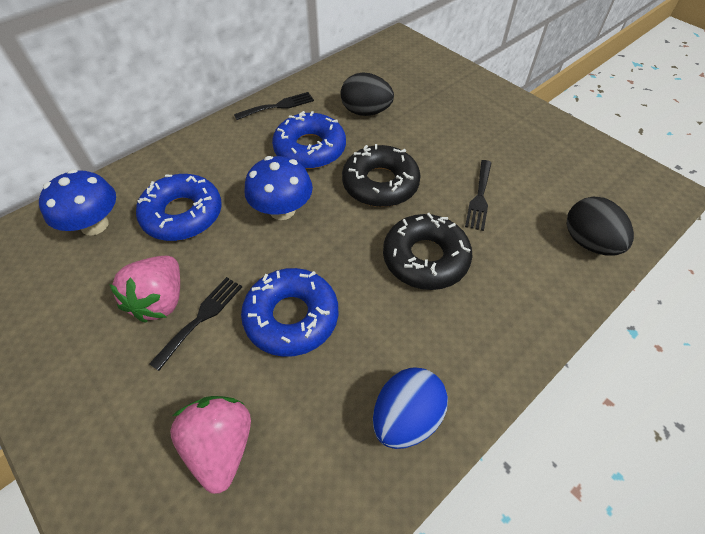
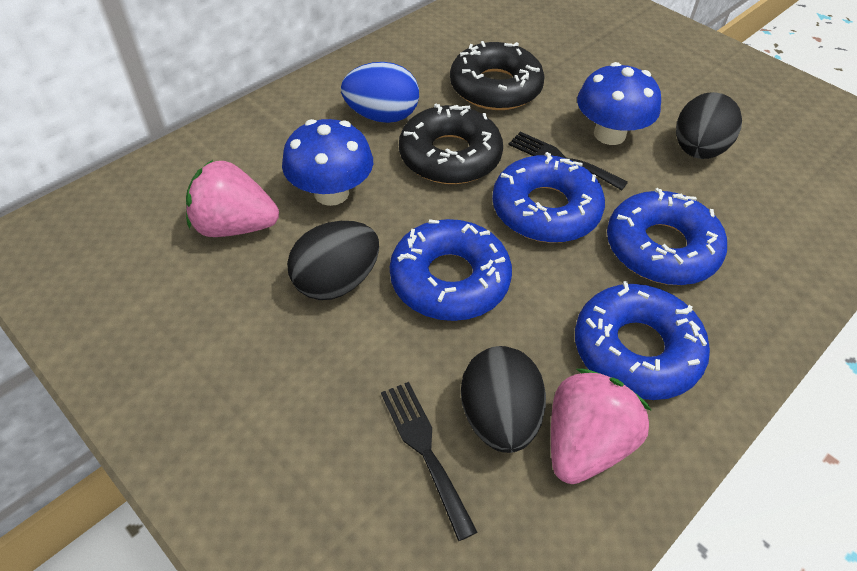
black egg: [341,72,394,116] [567,197,634,256] = 2 -> [287,221,379,300] [461,346,546,453] [676,92,742,159] = 3
black fork: [149,277,242,371] [234,92,314,120] [465,160,492,231] = 3 -> [381,382,477,541] [509,132,628,190] = 2
blue donut: [136,174,222,241] [241,268,338,357] [272,111,346,169] = 3 -> [390,219,512,321] [492,152,605,243] [575,281,710,400] [607,188,727,285] = 4

